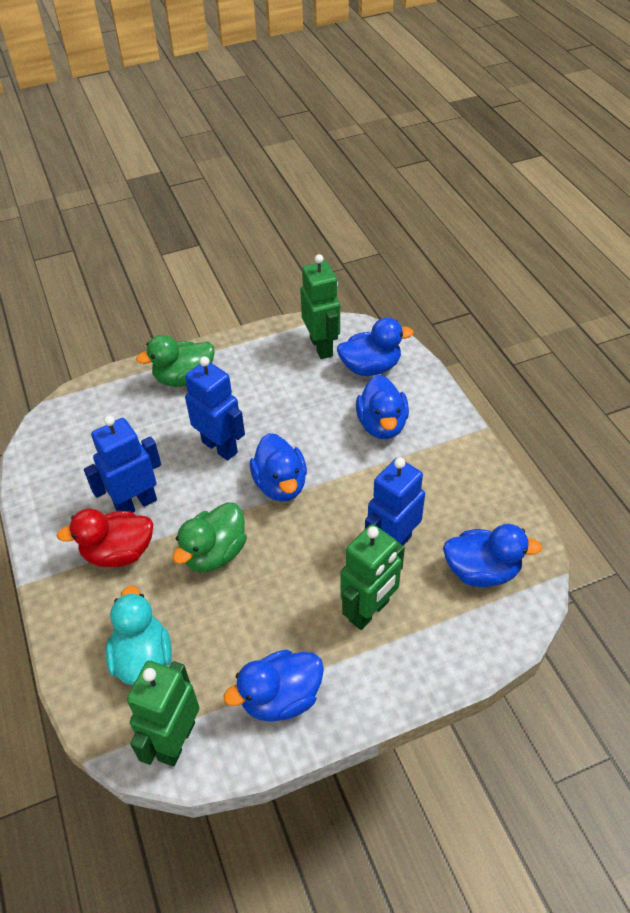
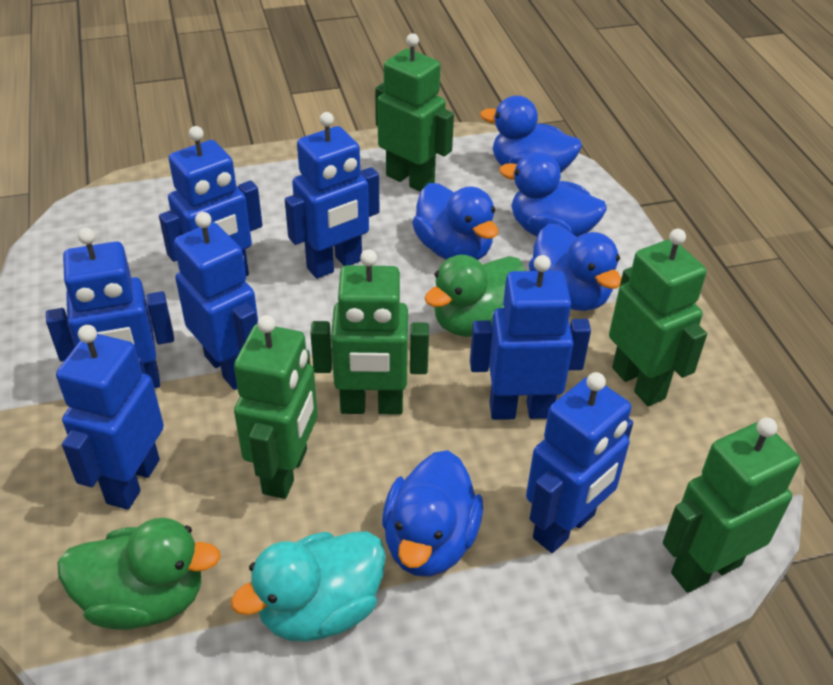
blue robot: [84,415,161,513] [185,356,245,461] [365,457,425,545] = 3 -> [46,228,174,388] [56,325,164,510] [159,126,262,276] [174,212,258,390] [285,112,379,279] [470,255,591,420] [526,372,633,553] = 7
green robot: [127,661,200,767] [300,254,340,359] [340,524,405,630] = 3 -> [234,315,318,499] [310,249,429,415] [375,33,454,192] [609,229,707,406] [663,417,800,593] = 5
red duck: [57,508,153,567] = 1 -> none = 0

